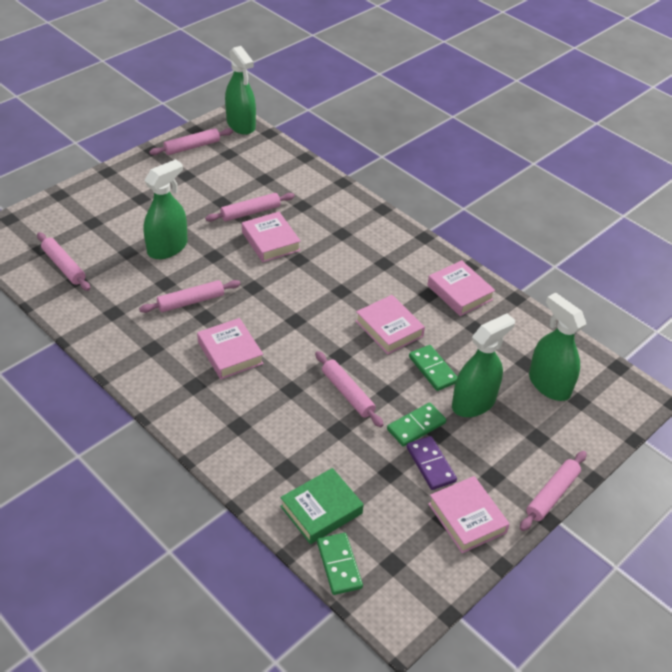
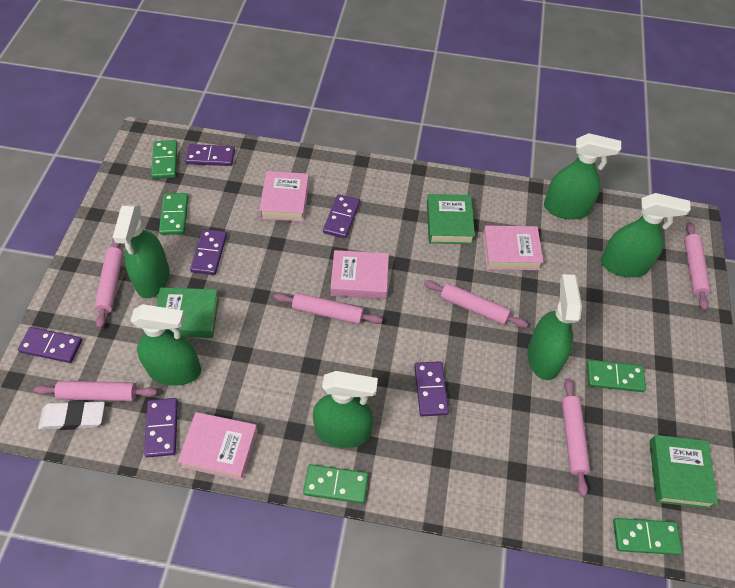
green book: [280,468,364,544] = 1 -> [156,288,219,338] [427,194,475,244] [649,435,718,509] = 3
green domino: [317,533,363,595] [387,402,446,447] [409,345,457,391] = 3 -> [151,140,178,179] [159,193,188,235] [303,464,368,504] [587,360,646,392] [613,518,682,555] = 5
green spray bottle: [144,159,187,259] [225,46,256,135] [452,313,515,417] [529,293,586,401] = 4 -> [113,204,169,298] [130,304,201,386] [313,371,378,448] [527,274,582,380] [544,133,621,220] [601,193,691,277] = 6
pink book: [197,318,264,379] [242,212,301,262] [356,295,425,354] [427,260,495,316] [428,476,510,553] = 5 -> [178,412,258,481] [259,171,309,222] [330,250,389,299] [483,225,543,270] = 4
purple domino: [407,436,457,490] = 1 -> [18,327,82,363] [144,398,178,457] [185,144,235,166] [190,229,227,275] [323,194,360,239] [414,361,449,416] = 6
white eraser: none = 0 -> [38,401,105,430] = 1

